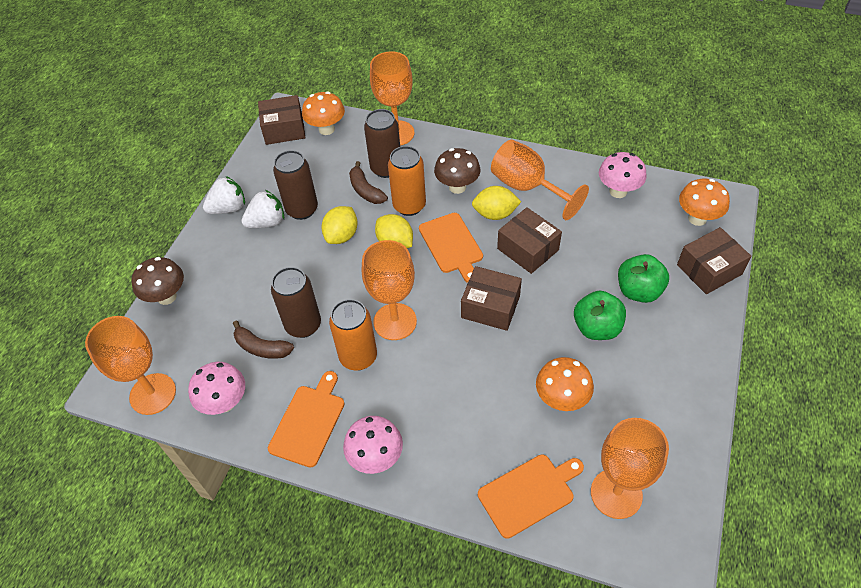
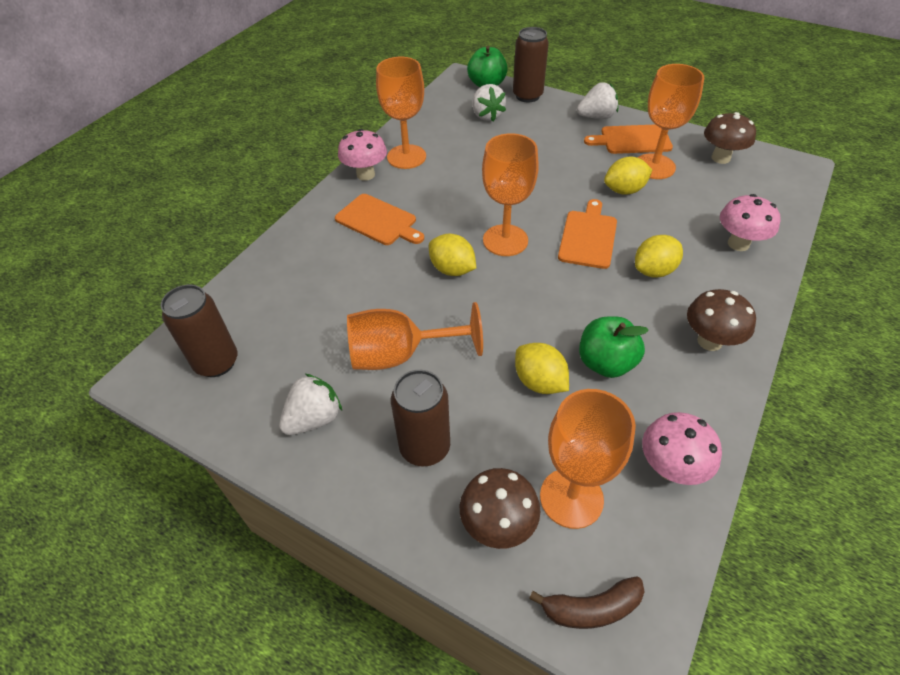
brown banana: [233,321,294,359] [349,161,388,204] = 2 -> [529,576,645,629] = 1
brown box: [258,95,306,145] [461,266,522,331] [497,207,562,274] [677,227,751,294] = 4 -> none = 0
brown mushroom: [131,257,184,305] [434,148,480,194] = 2 -> [460,468,541,549] [687,289,756,351] [704,112,756,164] = 3
orange can: [329,299,377,371] [388,146,426,216] = 2 -> none = 0
orange mushroom: [302,92,345,135] [536,357,594,411] [679,179,730,226] = 3 -> none = 0
white strawberry: [203,176,245,214] [241,190,284,228] = 2 -> [279,374,342,435] [472,84,506,121] [577,82,618,119] = 3
yellow lemon: [321,206,358,244] [375,214,413,248] [472,186,521,220] = 3 -> [429,234,476,276] [515,343,569,394] [604,156,652,195] [635,235,683,277] = 4

